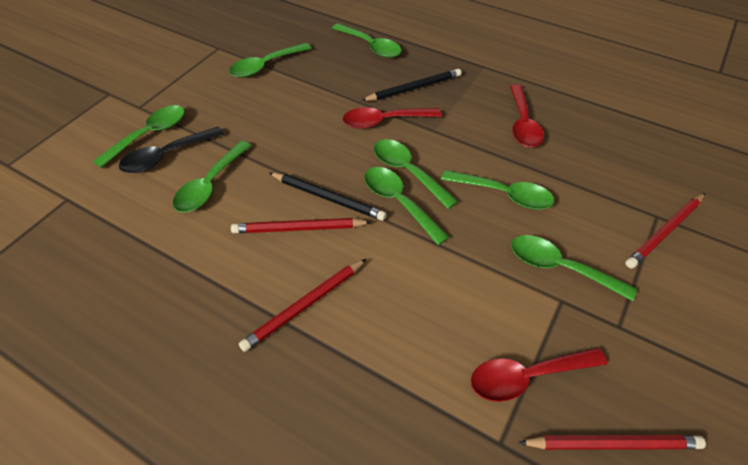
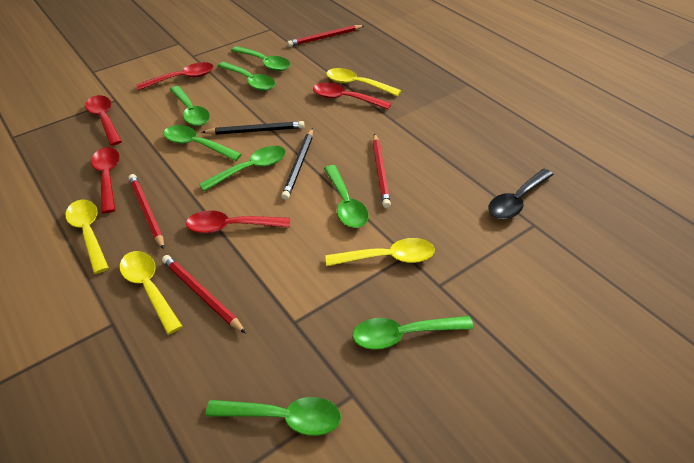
red spoon: [343,107,442,129] [471,347,607,402] [510,84,544,147] = 3 -> [85,95,122,146] [91,147,120,213] [136,62,214,90] [186,210,290,233] [313,83,392,110] = 5
yellow spoon: none = 0 -> [65,199,109,274] [120,251,182,334] [325,238,435,266] [326,68,401,96] = 4

